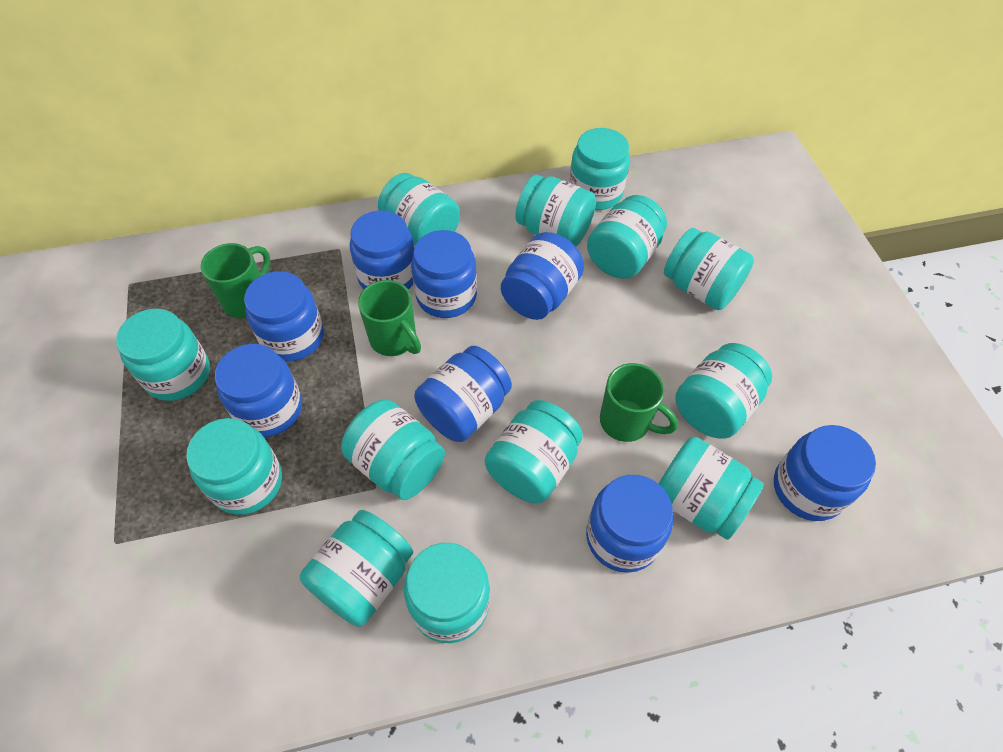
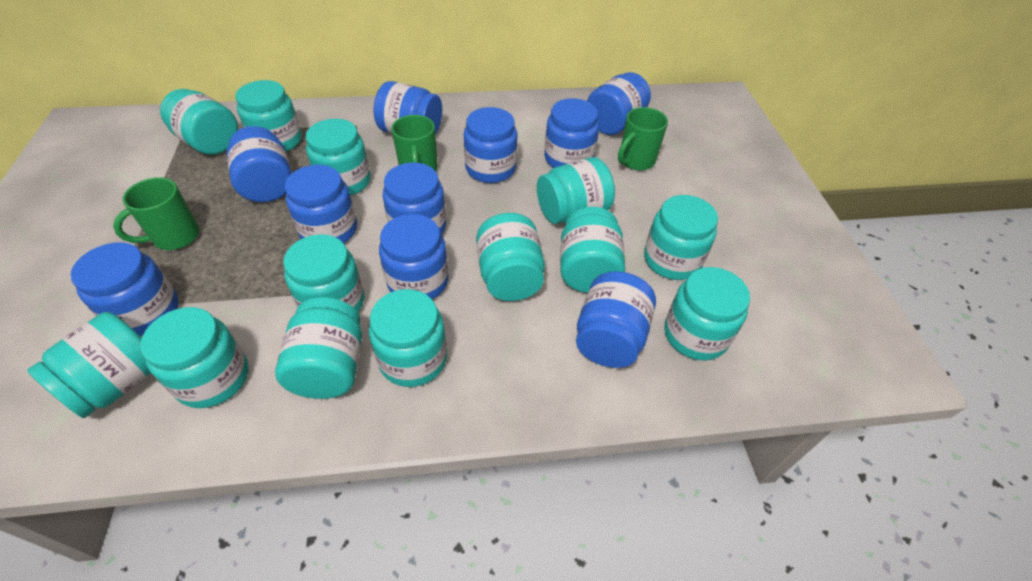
blue jar: [215,344,302,437] [244,271,324,362] [350,211,414,290] [411,230,477,318] [415,346,512,442] [501,232,584,320] [586,475,673,573] [774,425,876,521] = 8 -> [71,242,179,336] [226,126,292,202] [285,165,357,243] [373,81,442,135] [379,214,449,299] [383,162,446,234] [464,107,517,183] [544,98,599,168] [576,271,656,368] [587,72,651,135] = 10

